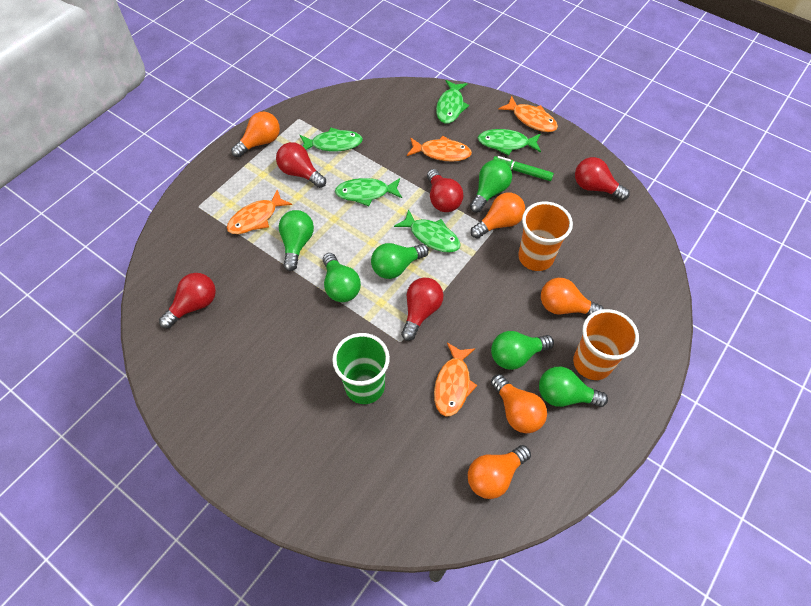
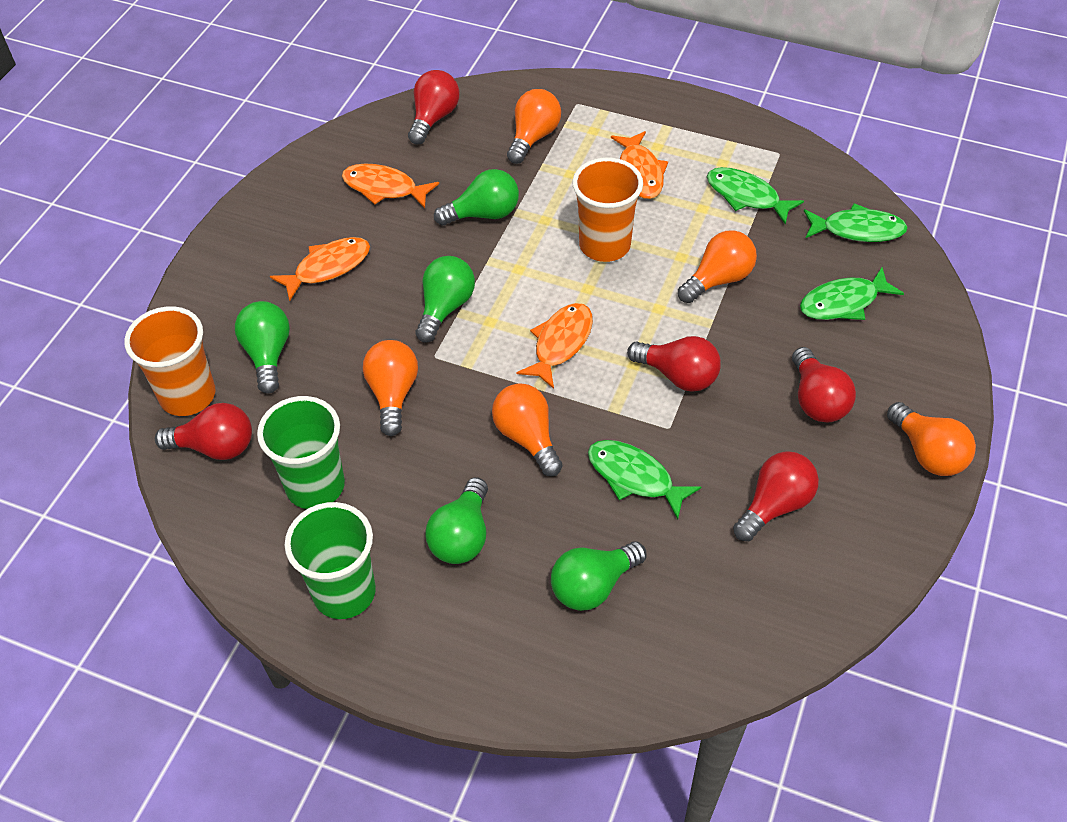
green cup: [332,333,390,404] = 1 -> [257,396,345,509] [284,502,376,619] = 2
green fish: [300,128,363,152] [335,178,402,206] [394,209,461,253] [436,80,469,124] [478,129,541,156] = 5 -> [588,440,701,519] [707,167,804,225] [800,267,904,320] [804,203,908,242] = 4
green light bulb: [279,210,314,271] [323,253,361,302] [371,243,429,279] [470,160,512,213] [491,331,554,370] [539,367,608,407] = 6 -> [235,301,290,394] [416,256,475,343] [425,477,488,564] [434,169,519,226] [551,541,647,611] = 5
green marker: [493,156,554,181] = 1 -> none = 0

